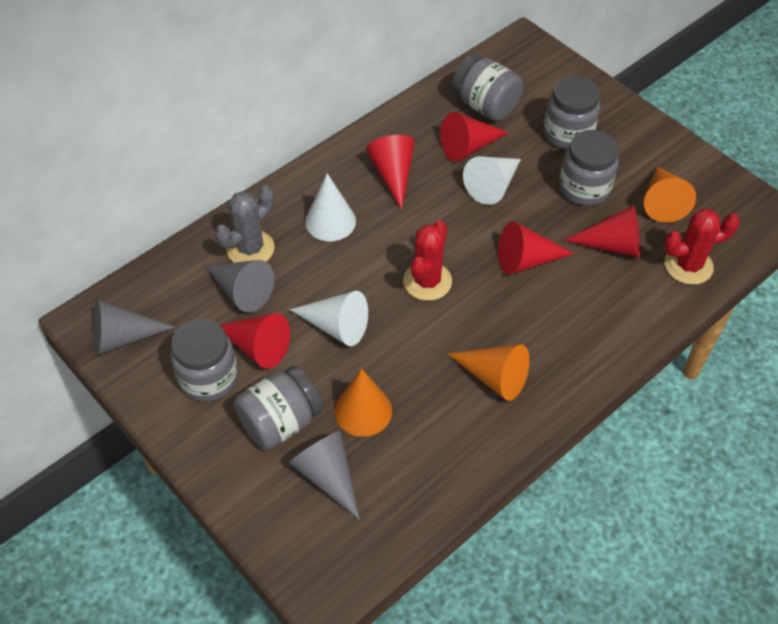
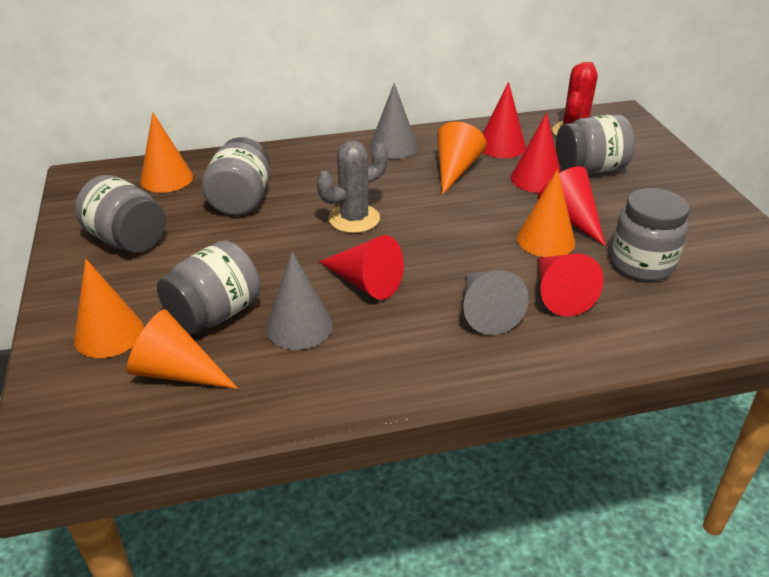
orange cone: [335,369,392,437] [447,344,529,401] [644,166,696,223] = 3 -> [74,259,144,358] [126,309,238,389] [140,113,193,193] [437,122,486,195] [517,169,575,257] = 5
red cactus: [403,221,452,301] [664,209,740,285] = 2 -> [552,62,598,136] = 1
white cone: [290,291,368,346] [305,173,356,241] [463,156,521,205] = 3 -> none = 0

